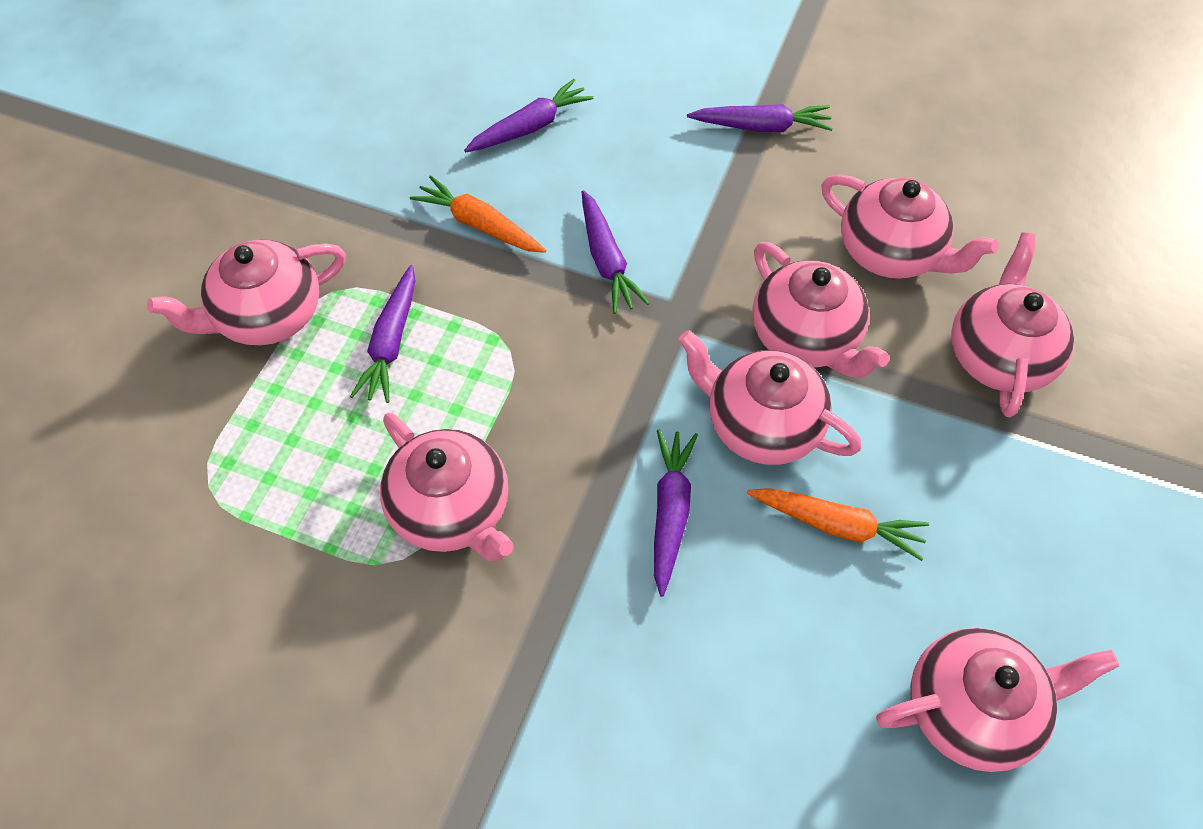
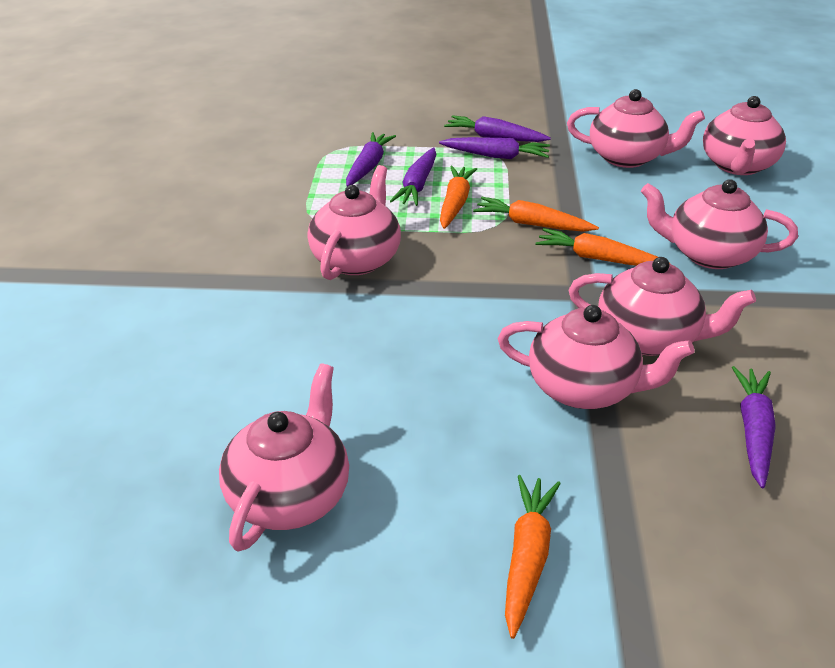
orange carrot: [410,175,546,253] [747,488,929,561] = 2 -> [440,166,477,229] [473,197,599,232] [505,475,561,639] [535,228,658,266] = 4

